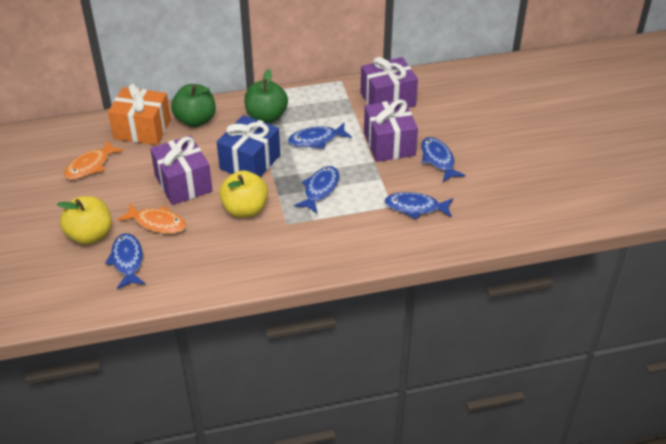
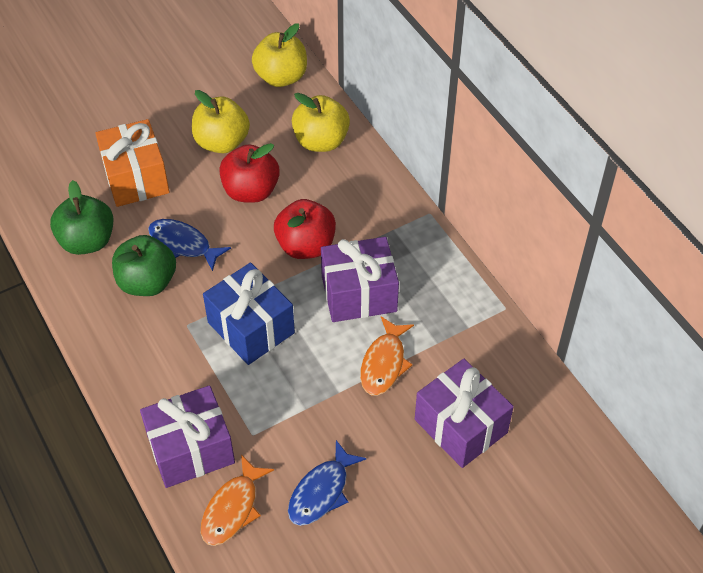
blue fish: [105,233,145,289] [288,123,352,149] [294,166,339,213] [384,192,453,220] [421,137,466,182] = 5 -> [148,219,231,271] [288,440,367,526] = 2
red apple: none = 0 -> [219,143,280,203] [274,199,336,259] = 2
yellow apple: [57,196,112,245] [219,170,268,218] = 2 -> [192,90,250,153] [252,24,307,87] [292,93,350,152] = 3

